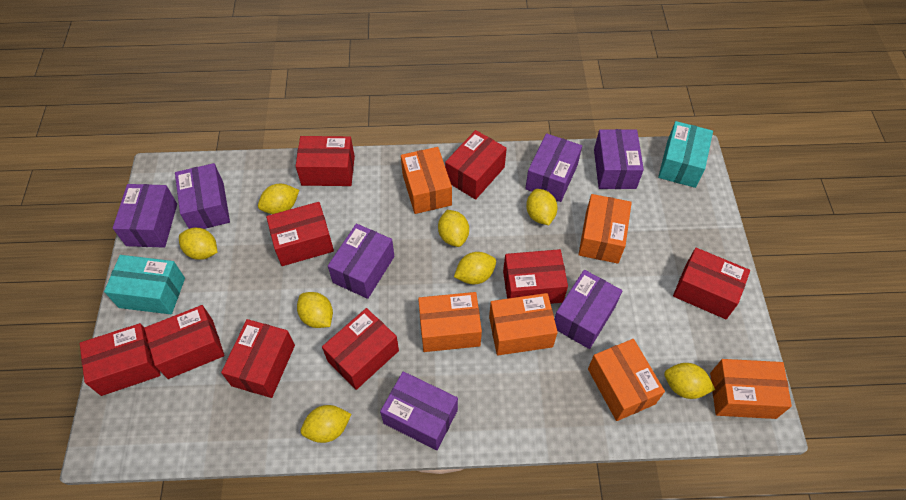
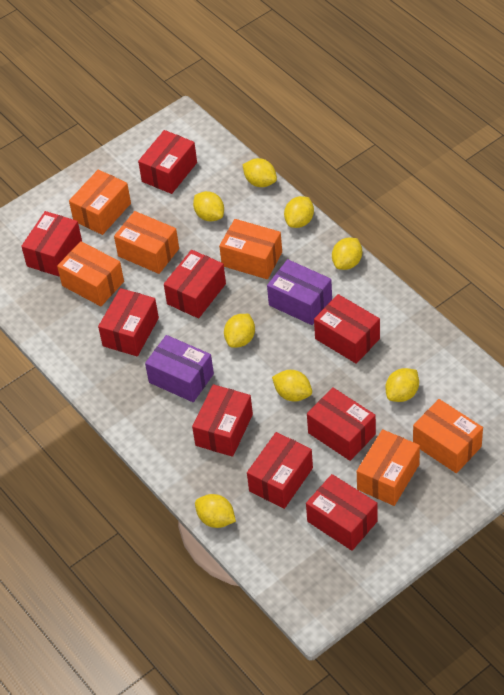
purple box: [113,184,177,248] [175,163,230,229] [328,224,395,299] [380,371,458,450] [525,133,582,202] [554,270,622,349] [594,129,644,189] = 7 -> [145,335,214,402] [267,259,332,325] = 2
turquoise box: [104,255,185,314] [658,121,713,188] = 2 -> none = 0

